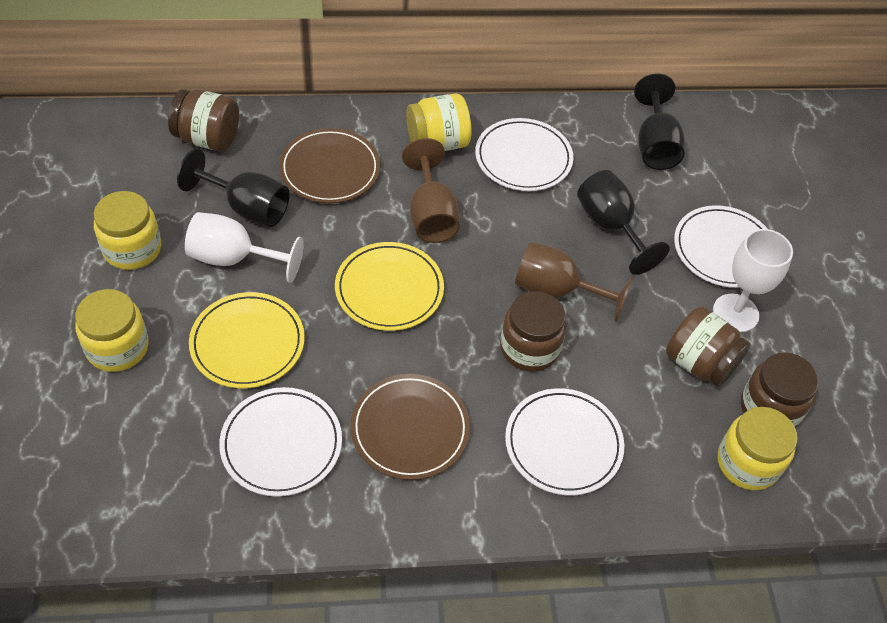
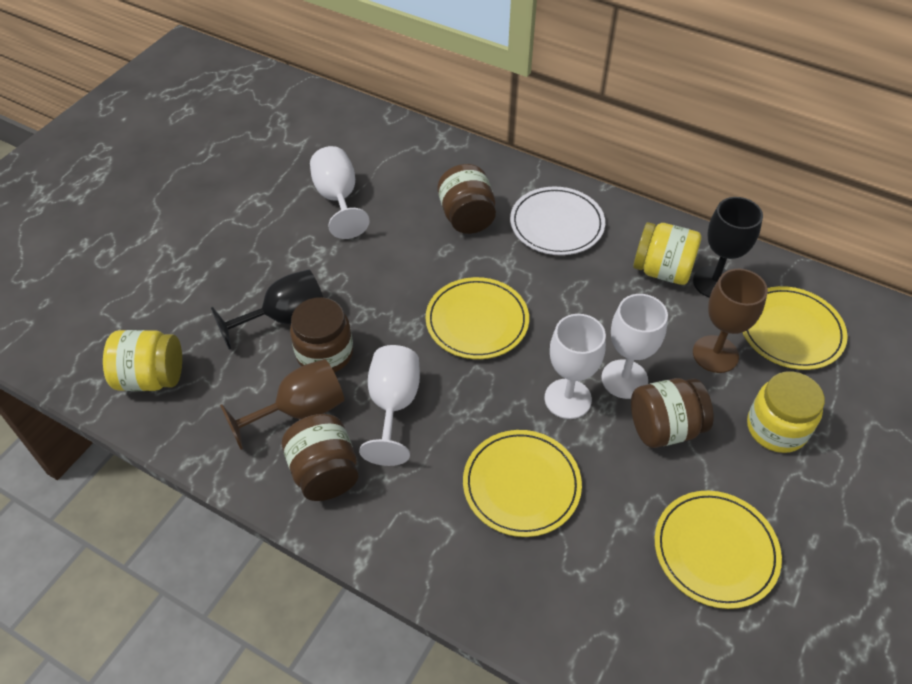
black goblet: [177,149,290,227] [577,170,670,275] [634,74,685,170] = 3 -> [211,269,323,349] [693,197,763,298] = 2
brown plate: [279,128,380,203] [350,374,470,480] = 2 -> none = 0
white goblet: [185,212,304,283] [713,229,793,333] = 2 -> [310,146,370,239] [359,345,420,466] [545,314,606,419] [601,294,668,399] = 4
white plate: [219,387,342,497] [475,118,573,191] [505,388,624,495] [674,205,767,288] = 4 -> [510,186,605,255] = 1
yellow jar: [75,289,149,372] [94,191,161,270] [406,93,471,151] [718,407,797,490] = 4 -> [103,330,182,391] [633,222,702,285] [747,371,825,453] = 3
yellow plate: [189,292,305,388] [335,242,444,331] = 2 -> [426,277,529,359] [463,430,582,537] [655,491,782,609] [743,286,848,370] = 4

